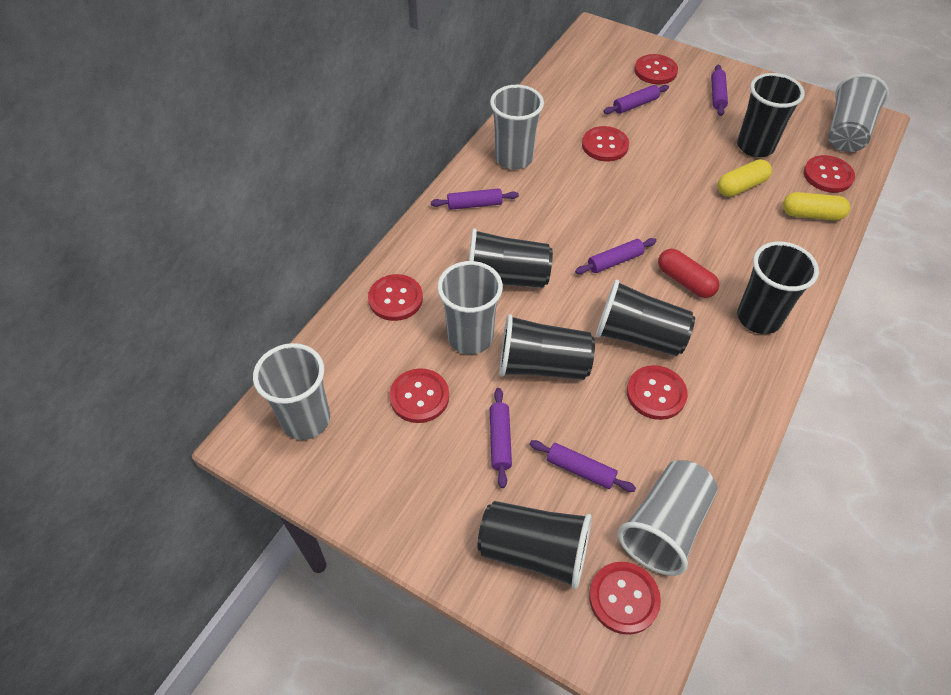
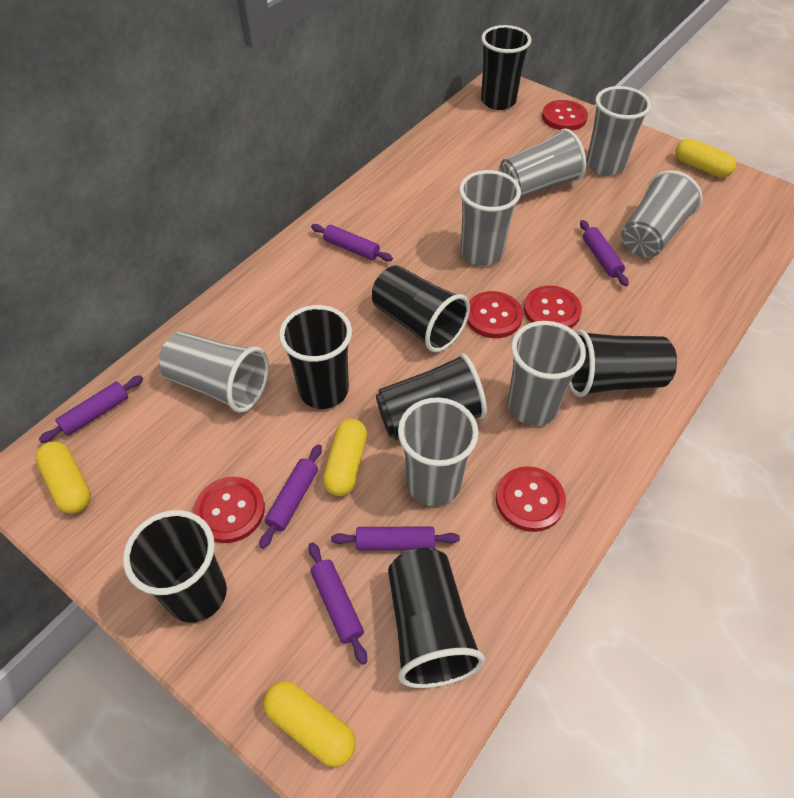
black cup: [468,228,553,288] [477,501,592,589] [499,314,595,380] [596,280,695,356] [737,73,805,157] [737,242,819,334] = 6 -> [123,510,227,623] [279,305,352,409] [372,265,470,352] [376,353,487,440] [388,548,485,688] [481,25,532,110] [569,330,677,397] = 7
grey cup: [253,343,330,440] [437,261,503,354] [490,85,544,170] [618,460,718,576] [828,74,889,152] = 5 -> [159,332,269,413] [398,397,479,506] [459,170,521,266] [499,128,586,198] [508,321,586,426] [586,86,651,176] [621,170,703,258] = 7
red button: [368,274,423,321] [389,368,449,423] [582,126,629,162] [589,562,661,635] [627,365,688,420] [634,54,678,85] [804,155,855,193] = 7 -> [193,477,265,543] [467,291,523,338] [496,466,566,532] [524,285,582,328] [542,100,588,131] = 5
red capsule: [658,249,719,298] = 1 -> none = 0
yellow capsule: [718,159,772,197] [783,192,850,220] = 2 -> [35,442,91,513] [264,681,356,767] [323,419,367,496] [675,138,736,178] = 4

